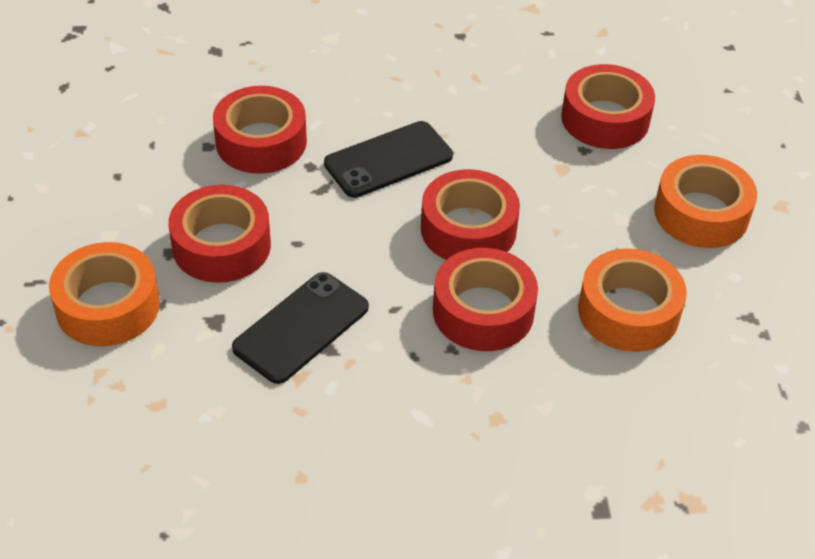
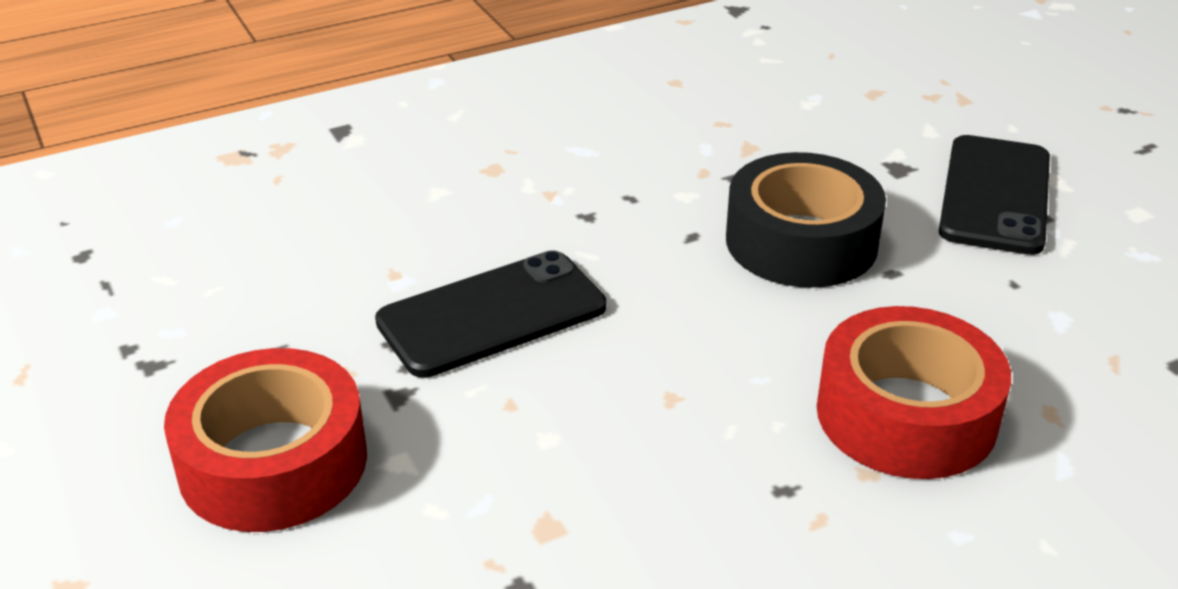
black tape: none = 0 -> [726,152,886,288] = 1
orange tape: [49,242,160,346] [578,249,687,352] [654,155,757,248] = 3 -> none = 0
red tape: [168,185,271,283] [213,86,307,174] [421,169,520,260] [433,248,538,351] [561,64,655,149] = 5 -> [164,348,367,532] [817,306,1011,479] = 2

